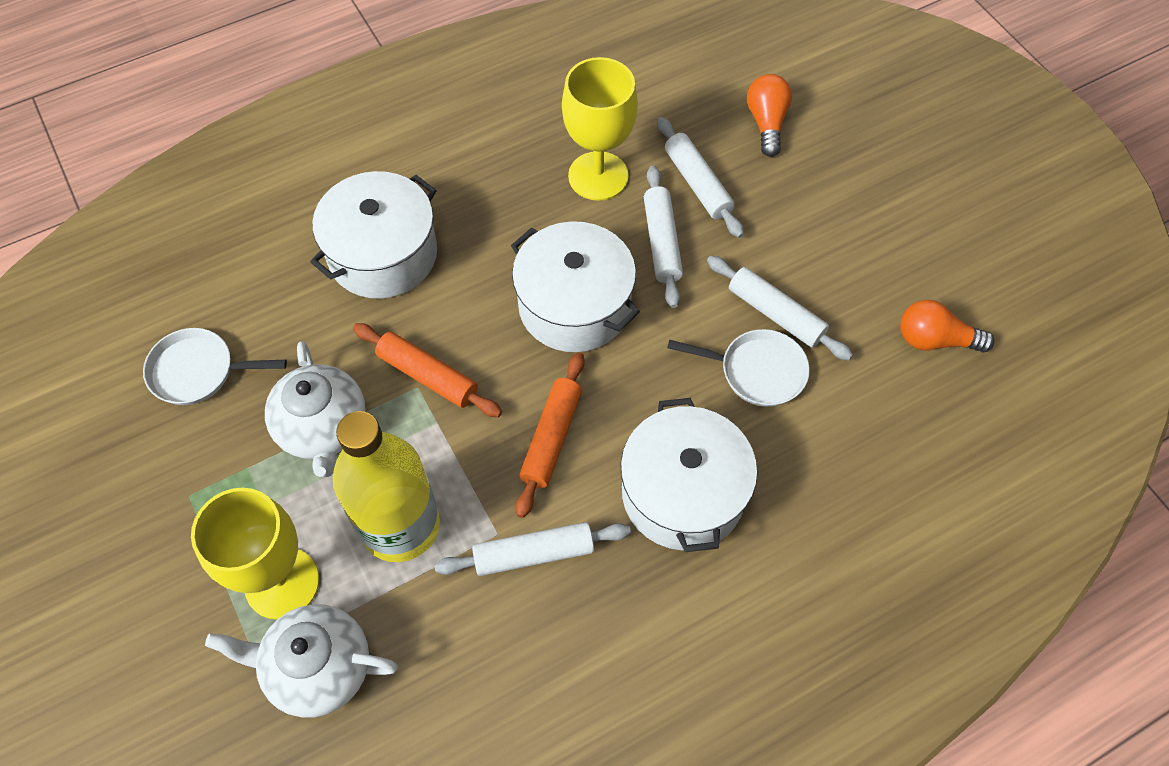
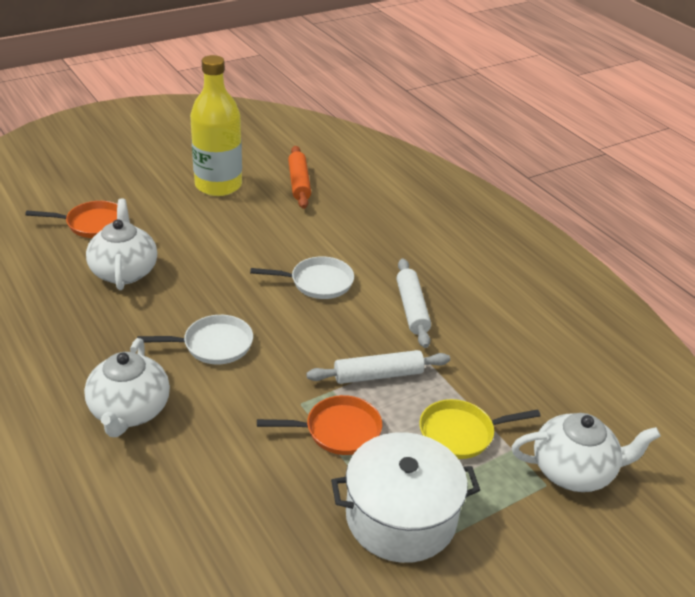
orange light bulb: [747,74,792,157] [900,300,994,352] = 2 -> none = 0
orange pan: none = 0 -> [25,201,117,238] [257,395,382,455] = 2
orange rolling pin: [353,323,502,417] [516,352,585,518] = 2 -> [288,146,311,209] = 1
white pot: [310,171,437,299] [511,221,640,352] [620,398,757,552] = 3 -> [331,432,480,563] = 1
white rolling pin: [434,522,631,576] [644,166,683,308] [657,117,744,238] [707,256,853,361] = 4 -> [306,350,450,384] [397,258,431,348] = 2
white teapot: [205,604,398,718] [265,341,366,478] = 2 -> [84,338,170,437] [86,199,157,290] [512,413,661,492] = 3
yellow goblet: [191,488,319,620] [562,57,638,201] = 2 -> none = 0
yellow pan: none = 0 -> [419,399,541,459] = 1

